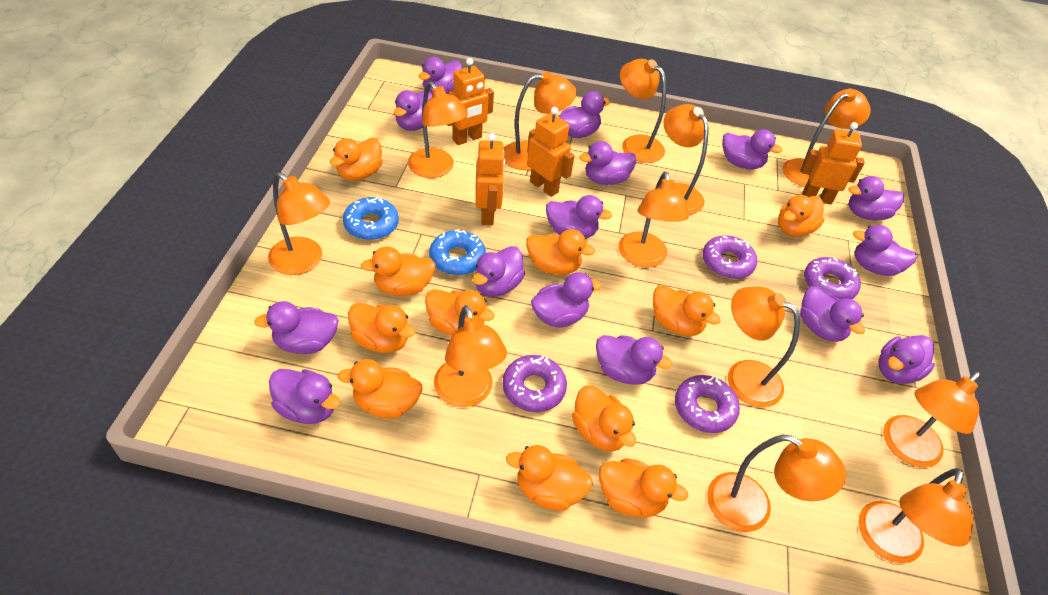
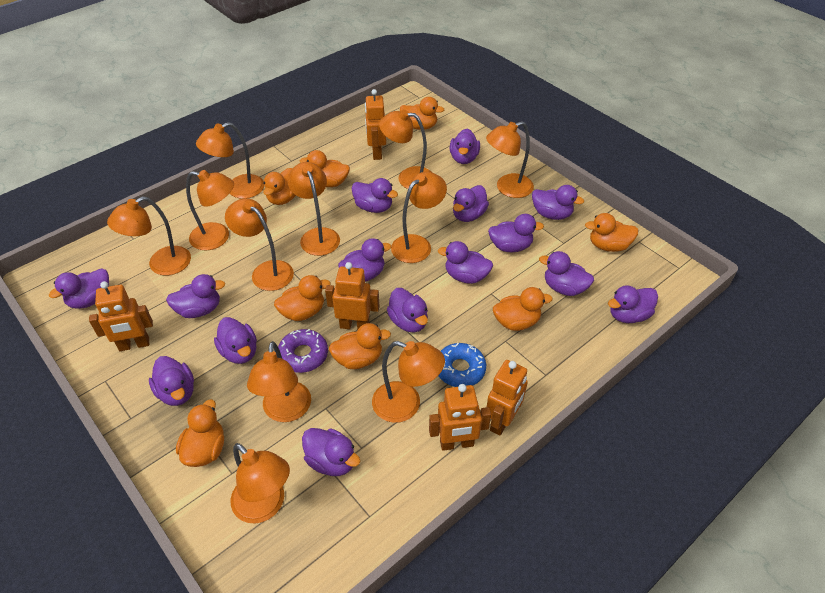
blue donut: [343,197,399,240] [429,229,486,275] = 2 -> [438,343,486,387] = 1
orange duck: [330,138,383,181] [338,359,423,418] [348,303,416,353] [361,247,436,296] [425,289,494,336] [506,445,593,511] [526,229,595,275] [572,385,636,452] [599,458,688,517] [653,285,721,336] [778,195,824,237] = 11 -> [176,399,224,467] [263,168,296,205] [274,275,331,321] [300,150,350,187] [329,323,391,369] [400,97,444,130] [493,287,553,331] [585,213,639,252] = 8
orange lamp: [268,172,330,275] [408,82,468,178] [434,305,507,407] [503,72,577,170] [619,171,689,268] [620,59,666,163] [663,104,709,215] [707,435,846,532] [728,286,800,407] [783,88,871,187] [858,468,973,563] [883,372,980,467] = 12 -> [107,196,191,275] [186,170,234,250] [196,122,264,199] [225,198,294,291] [231,443,290,523] [247,341,311,422] [287,162,340,256] [372,341,445,423] [379,109,431,189] [391,172,447,263] [486,121,534,198] = 11
orange robot: [447,58,494,145] [476,133,505,225] [527,107,574,197] [801,122,865,204] = 4 -> [89,281,153,351] [325,262,380,330] [365,89,386,160] [429,384,491,451] [487,360,528,435] = 5
purple donut: [502,355,567,412] [675,375,740,433] [702,235,757,279] [804,257,861,299] = 4 -> [278,329,328,373] = 1

